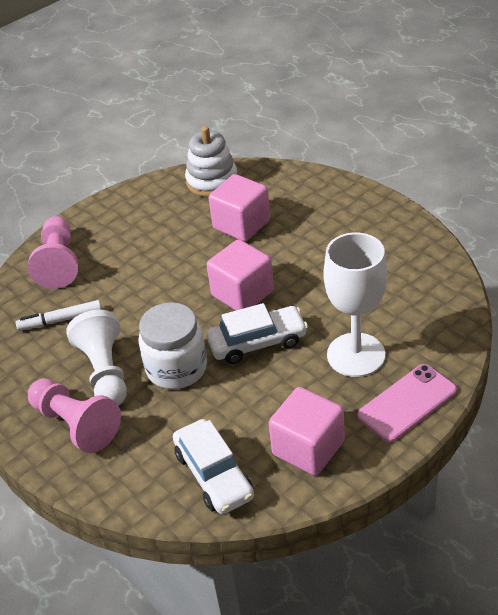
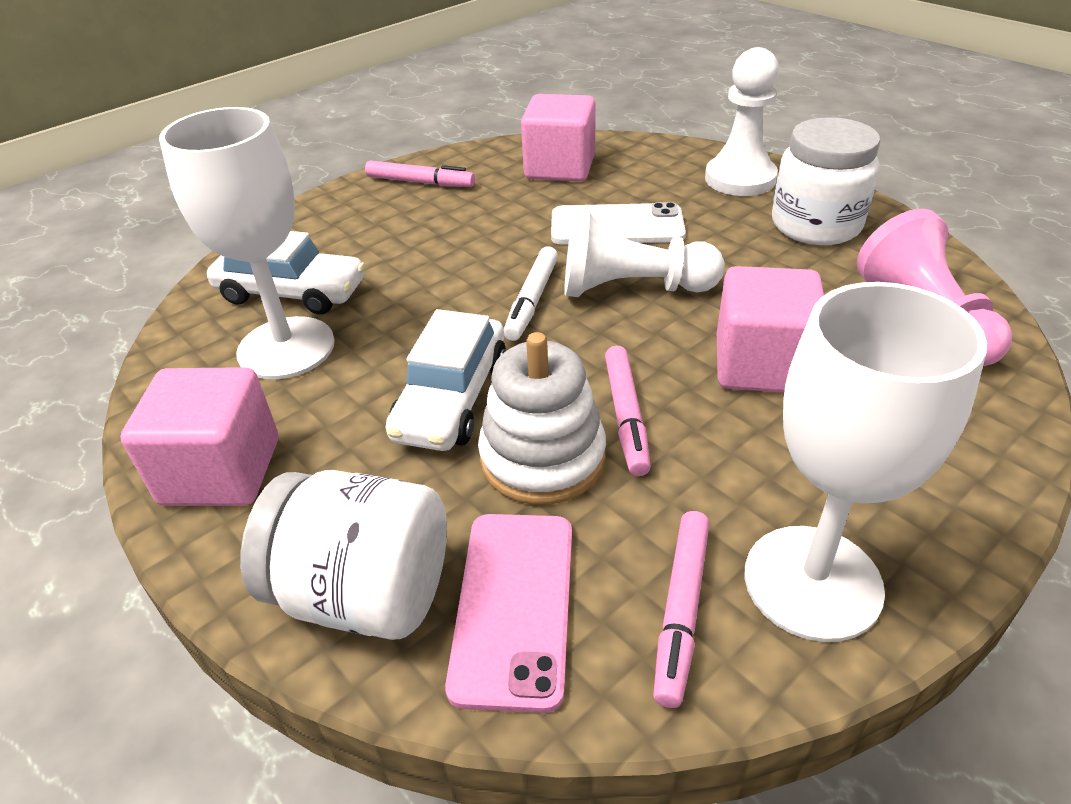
pink marker: none = 0 -> [365,160,475,187] [605,346,651,476] [653,511,709,708] = 3
pink pawn: [28,216,78,289] [28,378,121,453] = 2 -> [857,209,1012,366] = 1
white goblet: [323,232,387,377] = 1 -> [159,107,335,380] [744,282,987,642] = 2
white jar: [138,302,207,389] = 1 -> [240,470,447,640] [772,117,880,245] = 2
white pawn: [66,310,127,405] = 1 -> [564,209,725,297] [705,47,779,196] = 2
white phone: none = 0 -> [551,202,686,244] = 1

